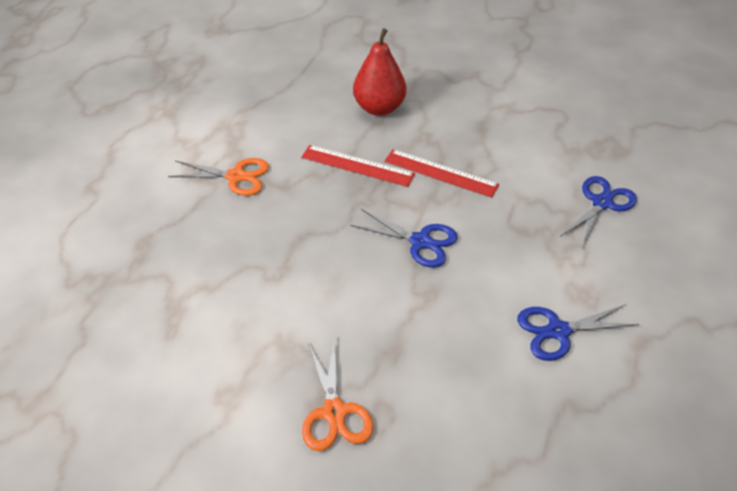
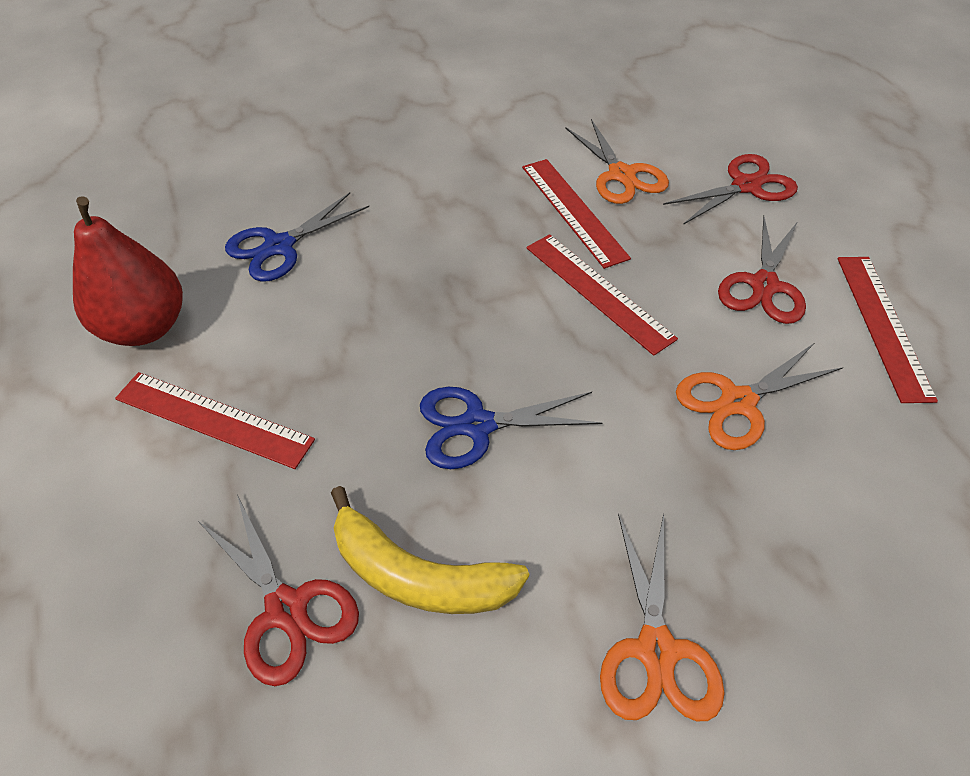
blue scissors: [350,209,458,268] [517,304,639,361] [560,176,637,248] = 3 -> [225,192,369,282] [420,387,602,469] = 2
orange scissors: [168,158,269,196] [302,336,373,451] = 2 -> [565,119,669,204] [600,513,724,721] [676,344,843,450] = 3
red ruler: [301,145,415,187] [384,149,499,198] = 2 -> [115,372,315,469] [522,159,631,269] [526,234,678,356] [837,257,938,403] = 4
red scissors: none = 0 -> [197,495,359,686] [663,154,798,225] [718,216,806,324] = 3
yellow banana: none = 0 -> [331,486,529,614] = 1

